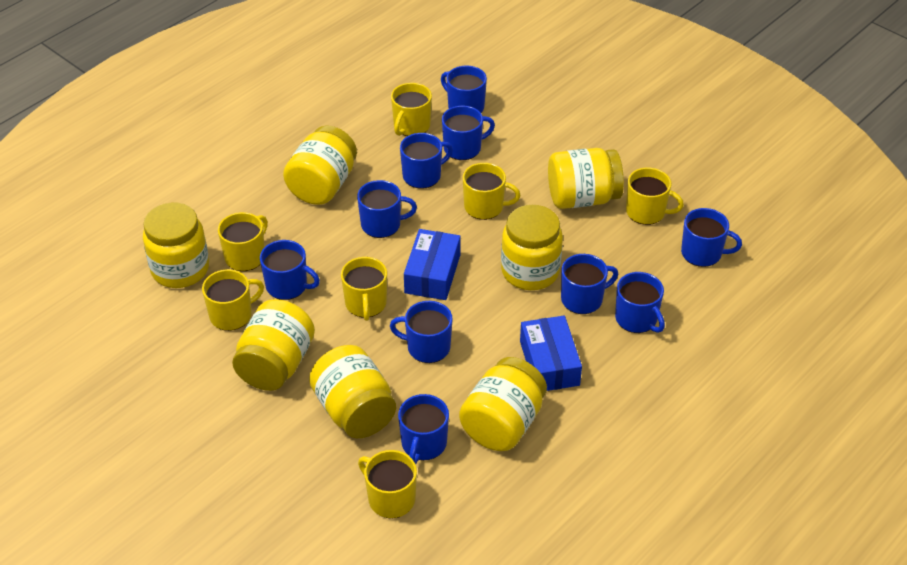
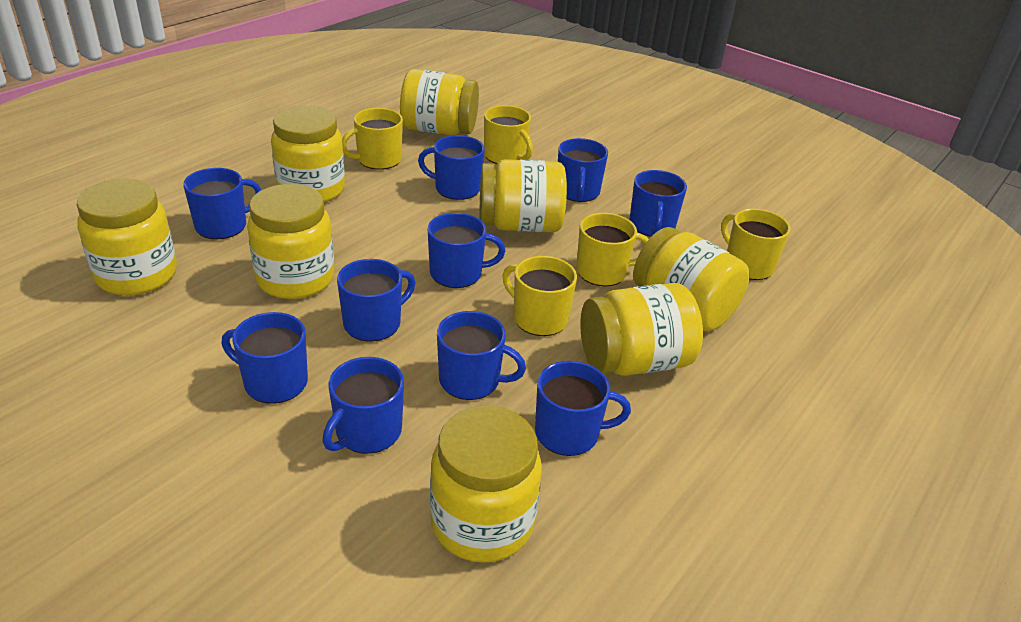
blue box: [404,229,461,300] [520,316,582,391] = 2 -> none = 0
yellow jar: [143,203,209,288] [232,299,315,391] [283,126,357,205] [309,345,396,438] [459,357,547,451] [501,205,563,290] [548,148,624,209] = 7 -> [77,179,177,296] [247,184,334,299] [271,106,345,203] [400,69,479,135] [430,406,542,563] [480,159,567,232] [580,283,703,376] [633,227,750,332] = 8
yellow mug: [202,269,264,331] [218,212,268,271] [341,257,387,321] [358,450,417,518] [391,83,432,136] [463,163,520,220] [626,168,684,225] = 7 -> [342,108,403,170] [484,105,533,164] [502,256,577,336] [576,213,649,286] [721,209,791,280] = 5

